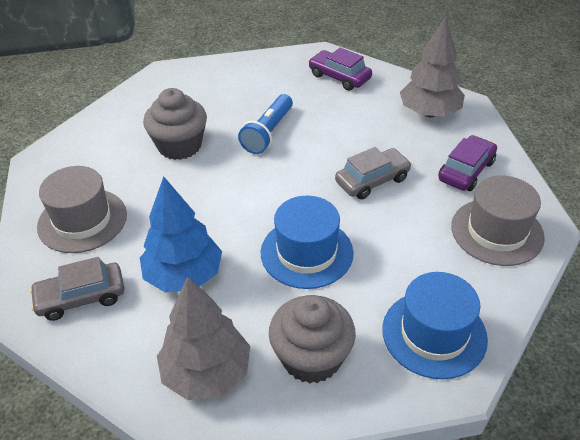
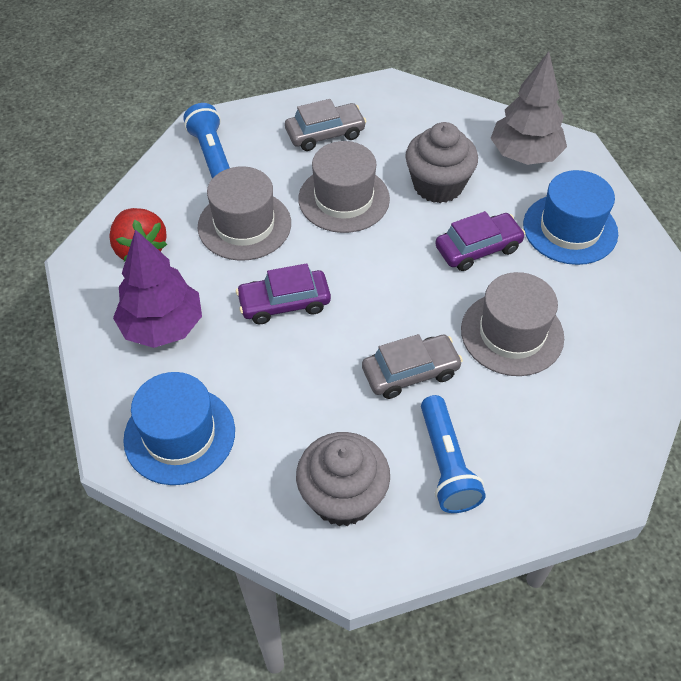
blue flashlight: [238,94,293,154] = 1 -> [183,103,230,179] [421,395,486,513] = 2
blue tree: [140,176,222,292] = 1 -> none = 0
grey hat: [37,166,127,253] [451,176,545,266] = 2 -> [198,166,291,261] [298,141,390,233] [461,272,564,376] = 3
grey tree: [157,277,250,400] [400,16,465,117] = 2 -> [491,51,567,165] = 1
purple tree: none = 0 -> [113,229,202,348] = 1
red strawberry: none = 0 -> [109,208,167,262] = 1

